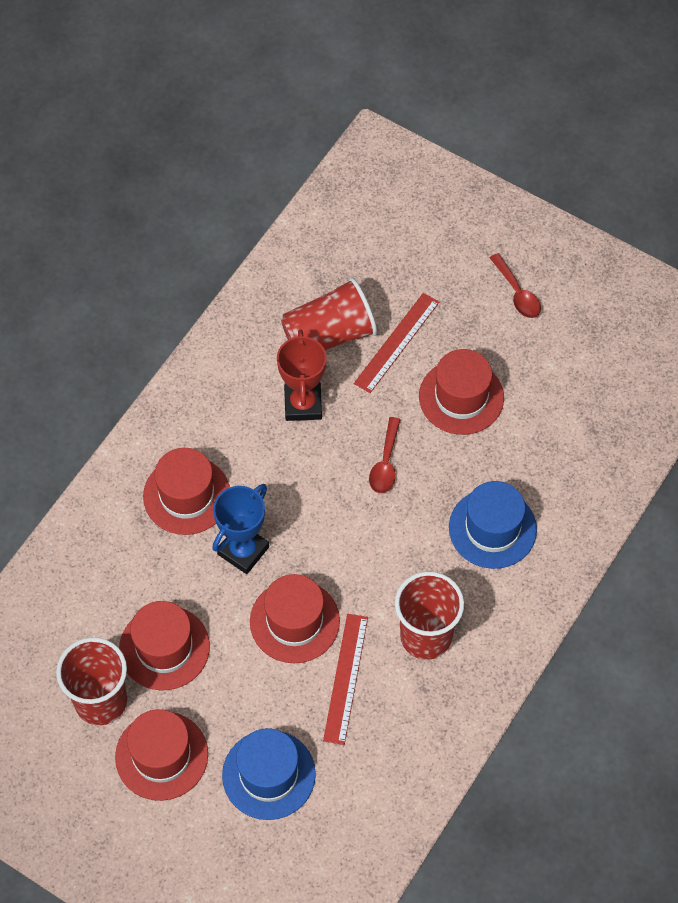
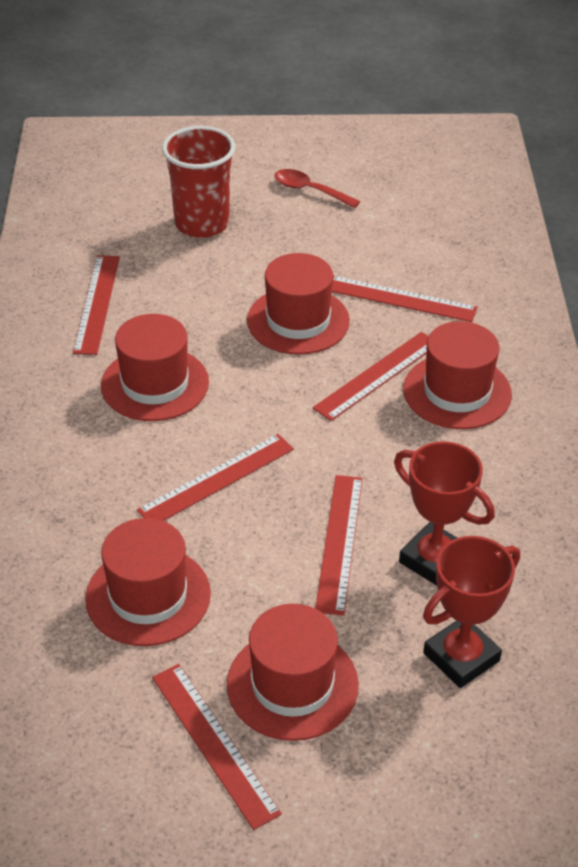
blue hat: [222,728,316,820] [449,481,537,569] = 2 -> none = 0
blue trophy: [212,484,269,574] = 1 -> none = 0
red cup: [56,637,127,725] [281,278,377,350] [395,571,464,660] = 3 -> [162,126,235,238] = 1
red ruler: [323,614,368,745] [354,293,439,393] = 2 -> [73,255,120,355] [137,434,294,521] [152,664,282,830] [313,332,429,421] [315,475,363,616] [332,276,478,322] = 6
red spoon: [369,417,401,493] [490,253,541,318] = 2 -> [274,169,360,208] = 1
red trophy: [277,330,327,421] = 1 -> [394,441,495,586] [423,536,520,688] = 2

